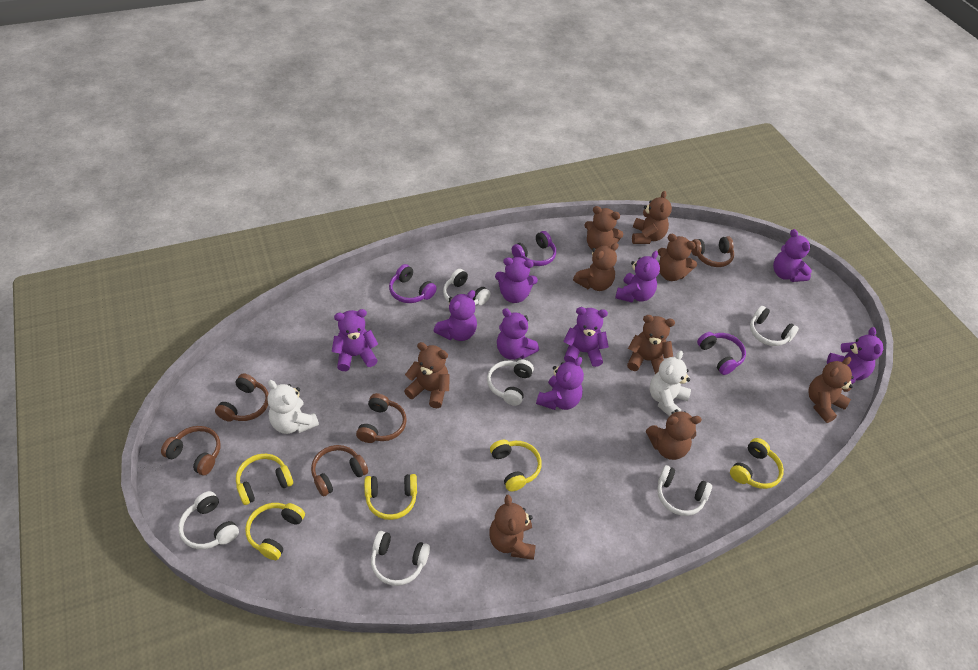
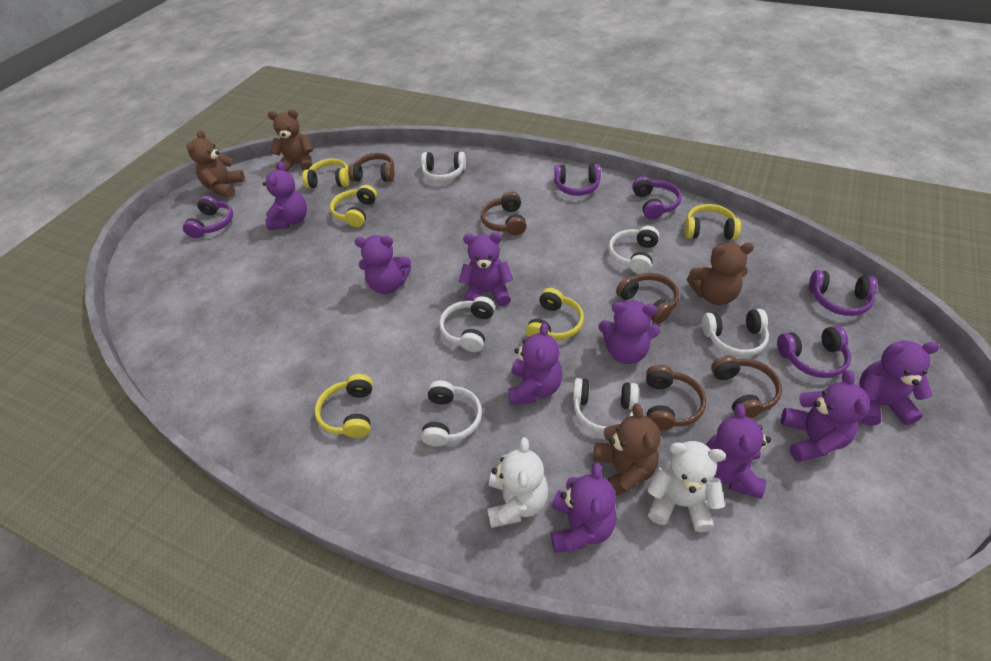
brown teddy bear: [404,342,450,408] [489,495,536,560] [573,243,619,291] [584,206,623,249] [627,315,675,374] [632,191,672,244] [646,409,702,460] [658,234,697,281] [808,357,853,423] = 9 -> [187,130,245,197] [268,109,313,171] [594,403,661,496] [687,242,754,305] = 4
purple headphones: [389,264,437,303] [512,231,556,266] [697,332,746,375] = 3 -> [183,196,233,238] [554,164,601,196] [632,176,682,220] [777,326,851,378] [809,270,877,316] = 5

